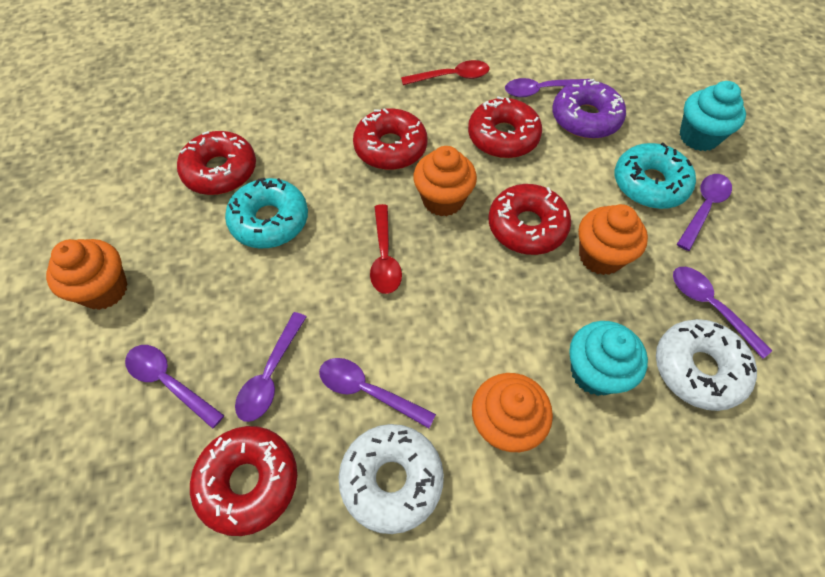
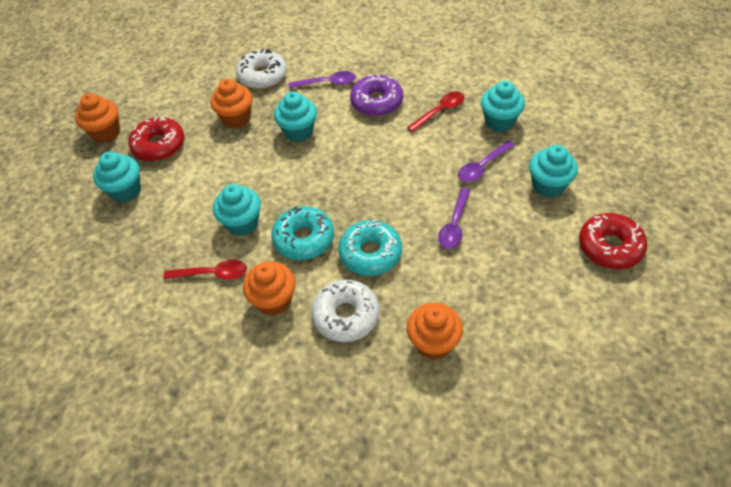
purple spoon: [125,345,225,429] [235,312,306,422] [319,358,436,428] [505,78,590,97] [673,267,772,359] [677,174,732,251] = 6 -> [289,71,356,89] [438,188,470,249] [458,140,515,182] = 3
red donut: [177,131,256,195] [190,426,297,536] [353,108,427,170] [468,96,542,158] [488,184,571,255] = 5 -> [128,116,184,161] [579,213,647,269] = 2
turquoise cupcake: [569,321,648,396] [680,81,746,151] = 2 -> [93,152,141,202] [213,184,261,236] [274,92,317,142] [481,81,525,132] [529,145,578,198] = 5

